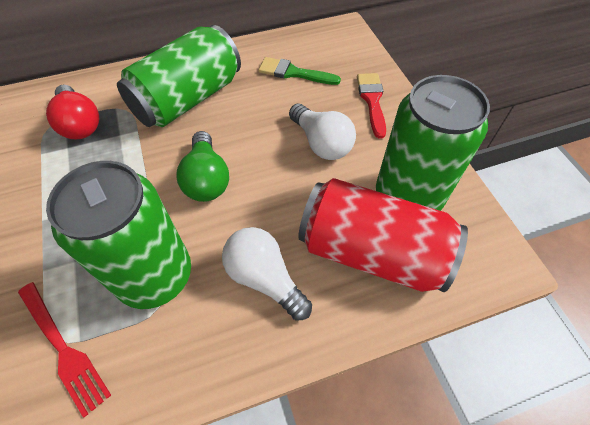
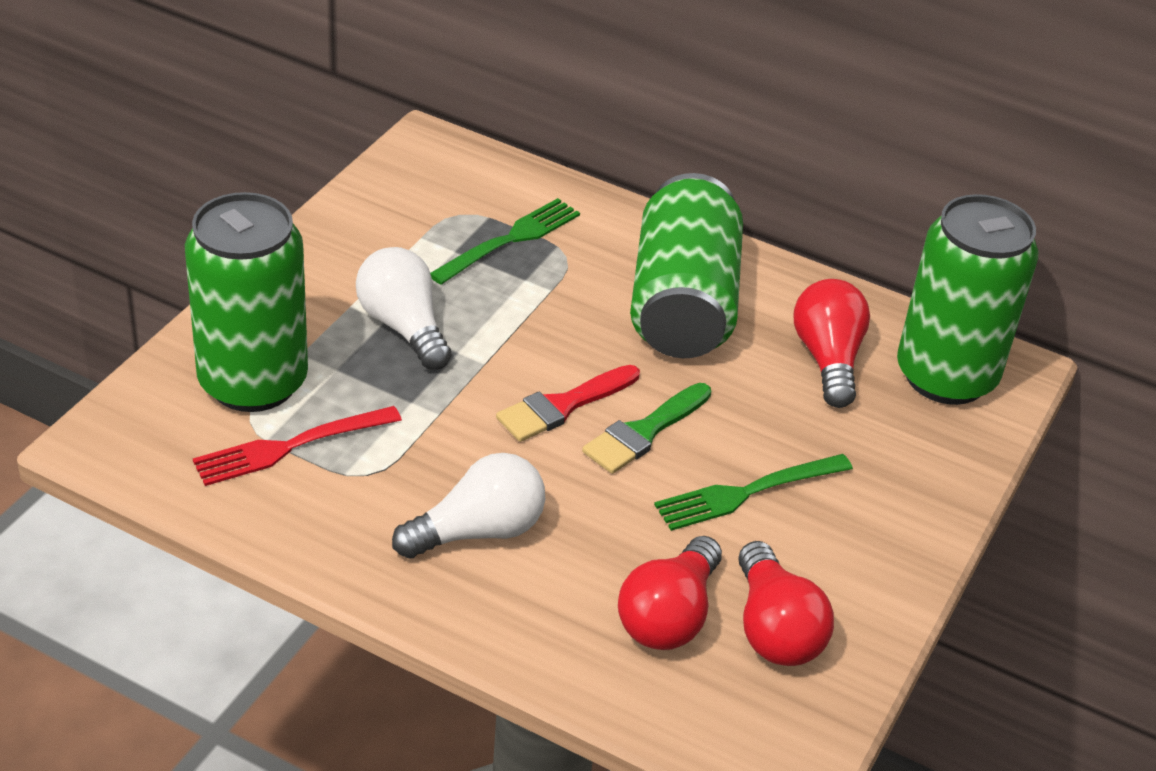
green fork: none = 0 -> [430,198,580,285] [654,454,853,531] = 2
green light bulb: [176,131,229,202] = 1 -> none = 0
red can: [298,178,468,292] = 1 -> none = 0
red light bulb: [46,85,99,139] = 1 -> [618,536,722,650] [738,541,834,666] [794,279,870,408] = 3

